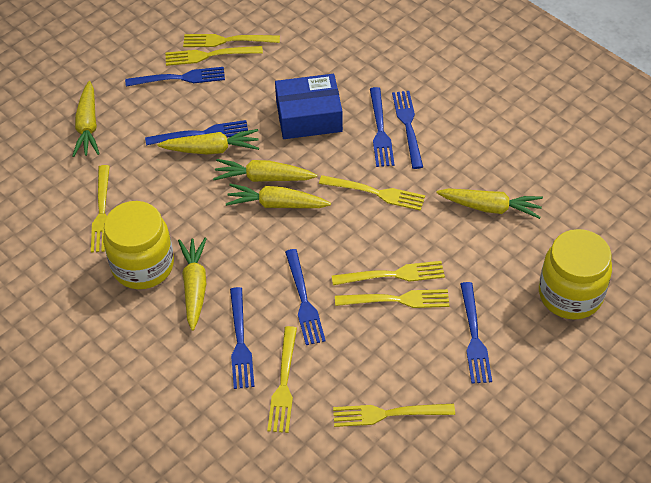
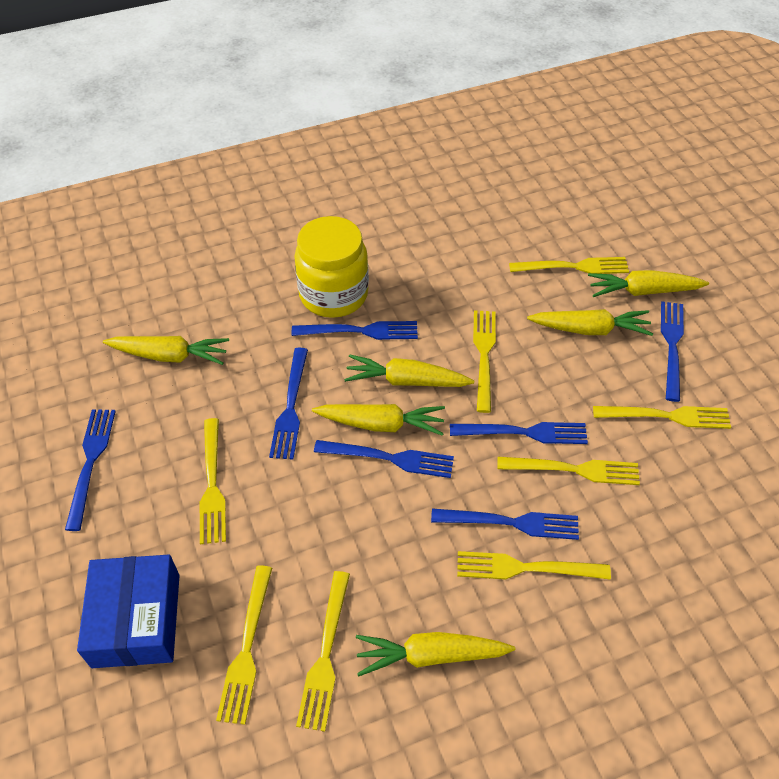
yellow jar: [103,201,174,289] [539,229,612,320] = 2 -> [294,216,369,318] = 1

